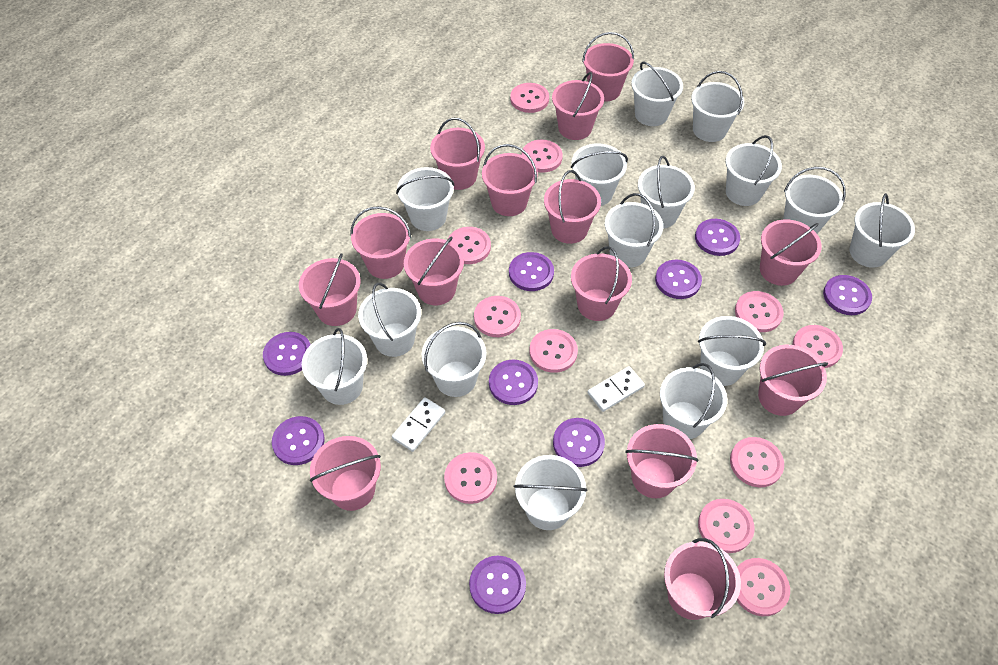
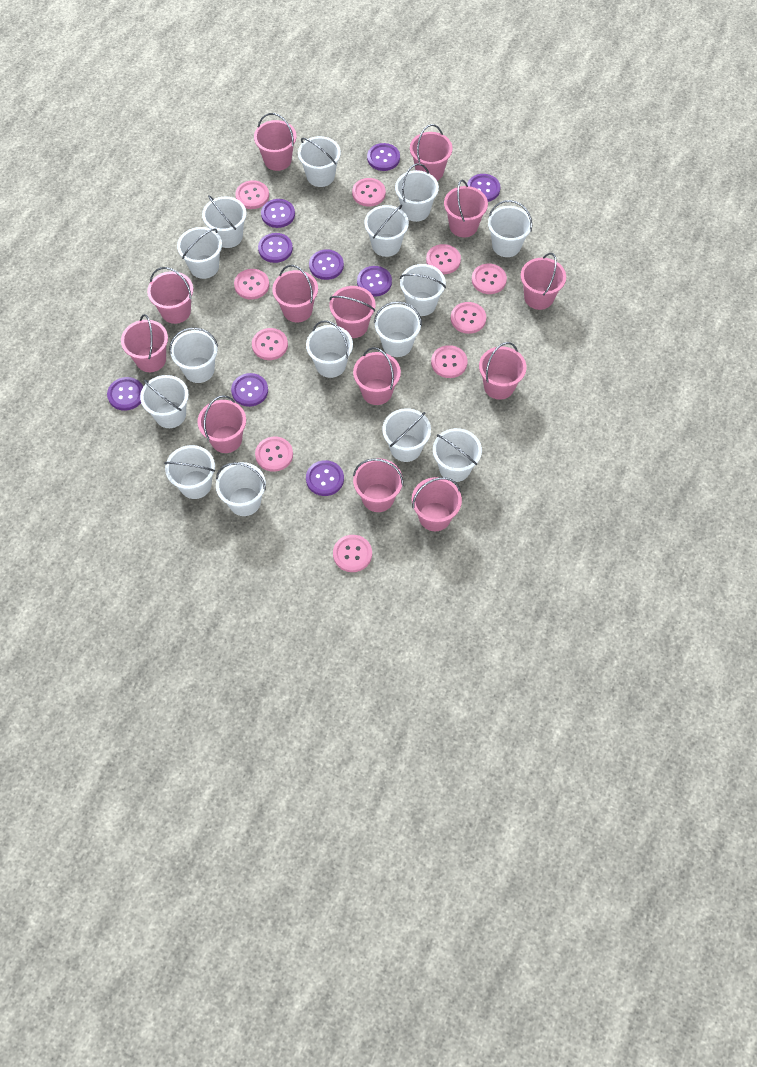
pink bucket: [299,253,360,326] [310,436,381,511] [350,206,411,279] [404,236,464,305] [430,118,485,190] [482,144,538,216] [544,170,601,244] [552,72,604,140] [571,246,632,321] [582,32,634,102] [625,424,699,498] [664,538,741,620] [758,345,828,416] [760,220,822,286] = 14 -> [121,314,168,372] [147,267,193,324] [198,395,246,453] [254,113,296,171] [272,265,318,323] [329,286,376,338] [353,347,401,405] [353,458,403,512] [410,124,453,181] [412,477,462,531] [444,180,488,237] [479,342,526,400] [521,253,566,310] = 13
pink button: [444,452,497,504] [447,227,491,264] [474,296,521,337] [510,83,549,113] [522,140,563,173] [529,329,578,373] [698,499,755,553] [730,437,784,487] [735,291,784,332] [737,558,790,616] [793,325,843,368] = 11 -> [234,269,269,300] [235,180,269,209] [252,328,288,360] [255,436,293,472] [333,535,372,572] [352,178,386,207] [426,244,461,274] [431,345,467,378] [451,302,486,334] [472,264,507,294] = 10
white domino: [392,397,445,452] [587,366,645,412] = 2 -> none = 0

